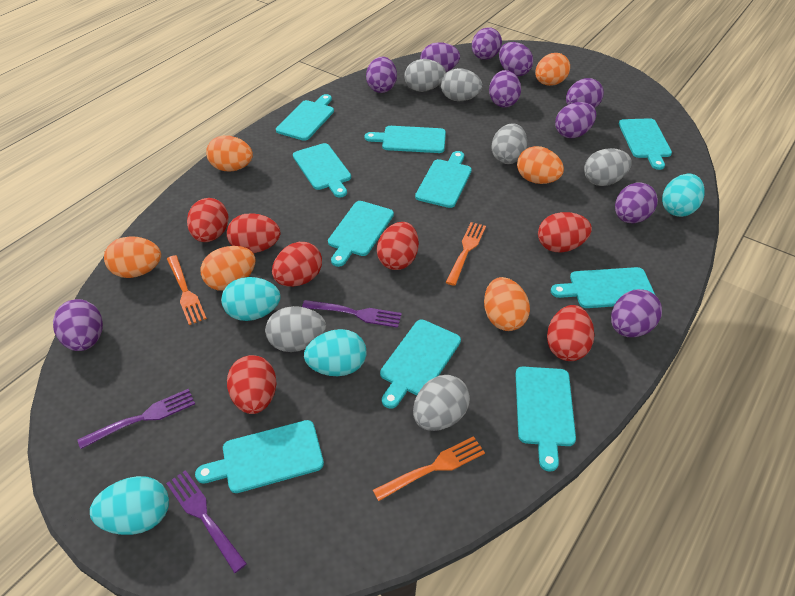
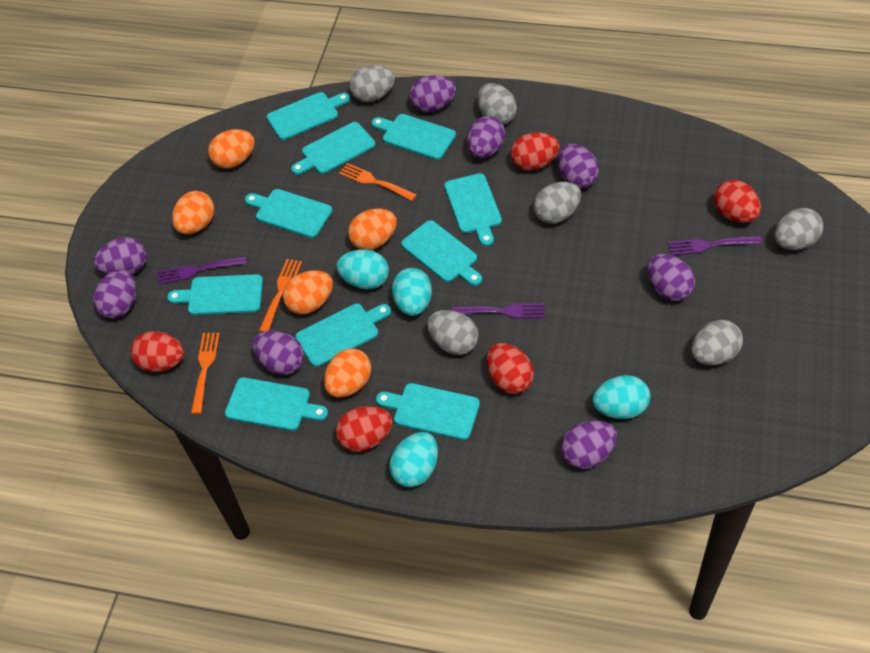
orange egg: [104,236,161,278] [201,246,256,291] [206,135,253,172] [484,277,530,331] [517,146,564,184] [535,53,570,86] = 6 -> [172,191,214,234] [208,129,255,169] [283,270,333,315] [324,348,372,397] [348,208,397,250] = 5
purple egg: [53,299,103,351] [366,57,397,93] [420,42,460,72] [472,27,502,60] [489,70,521,108] [499,42,533,76] [555,102,596,138] [566,78,604,108] [611,289,662,337] [615,182,658,224] = 10 -> [93,269,136,319] [94,237,147,275] [253,330,304,375] [409,75,456,112] [467,116,505,158] [558,144,599,188] [561,420,617,469] [647,254,695,301] = 8
red egg: [187,198,229,242] [227,213,280,253] [227,355,276,414] [272,242,322,287] [377,222,419,270] [538,212,592,253] [547,305,594,361] = 7 -> [130,331,184,372] [336,406,393,452] [487,343,534,394] [510,132,560,171] [714,180,761,223] = 5

